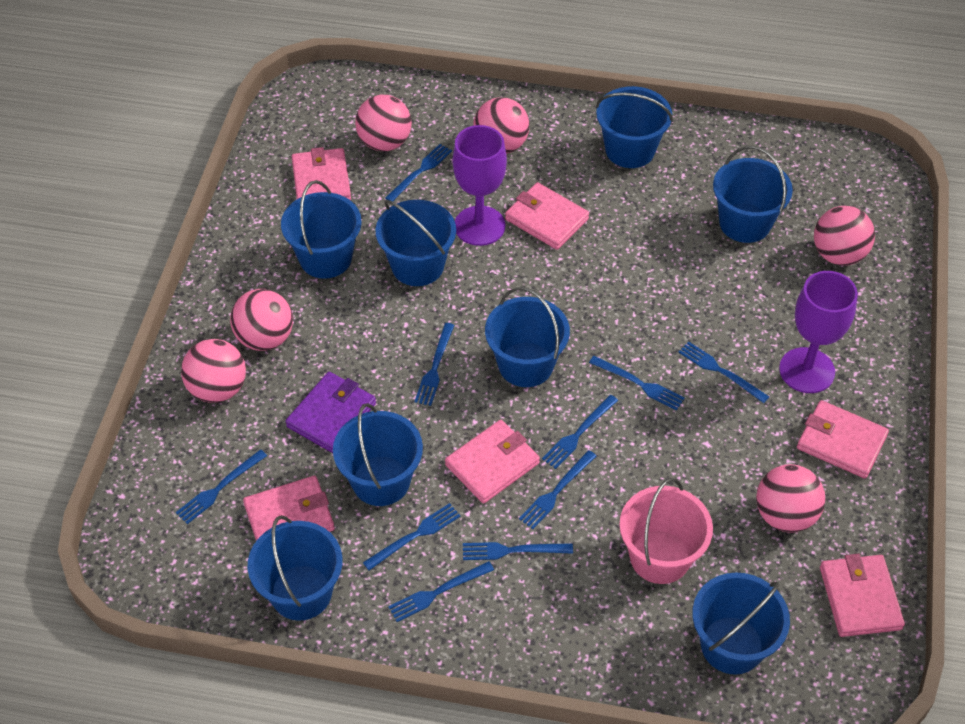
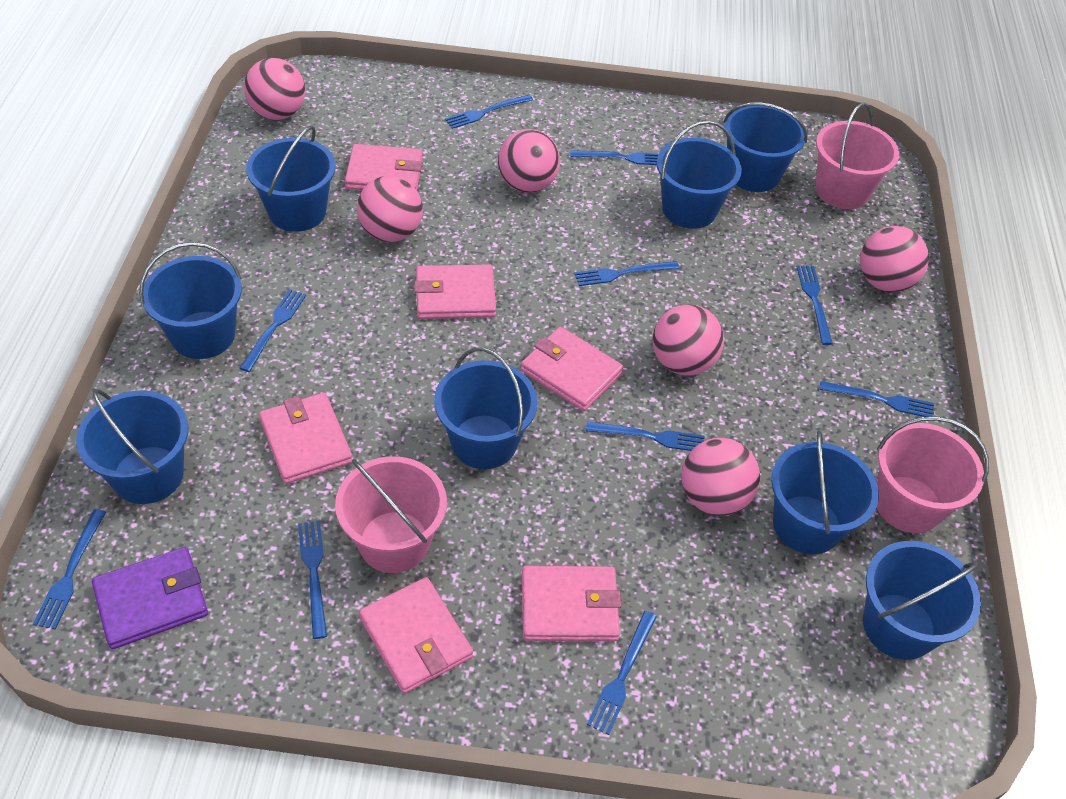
pink bucket: [619,478,713,584] = 1 -> [335,456,447,573] [816,102,899,209] [877,416,989,533] = 3
purple goblet: [453,125,507,246] [779,271,858,393] = 2 -> none = 0

